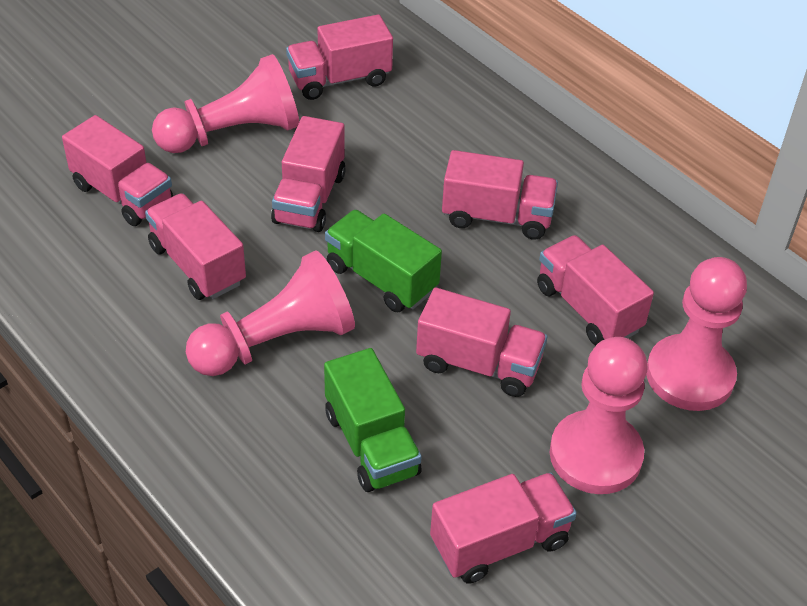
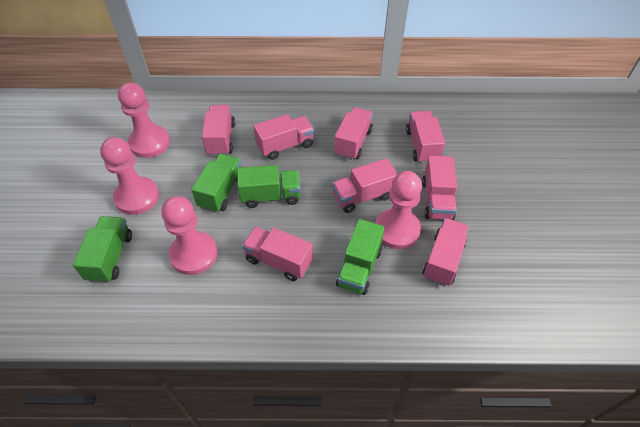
green truck: [324,348,422,492] [325,210,442,312] = 2 -> [73,216,132,283] [191,154,241,213] [237,165,301,208] [336,219,385,295] = 4

